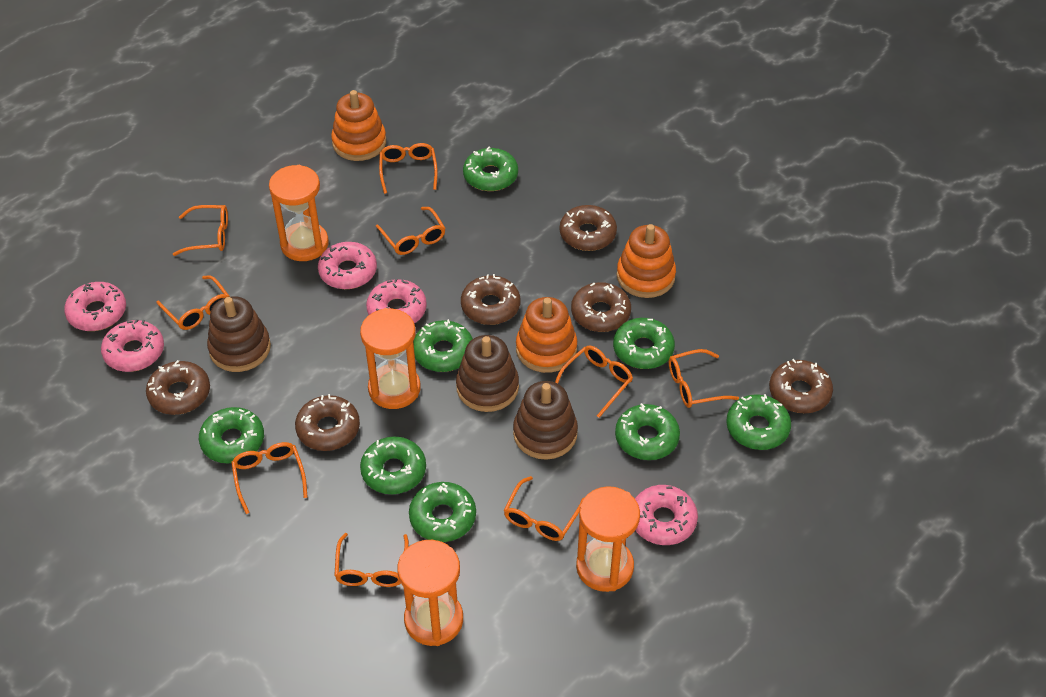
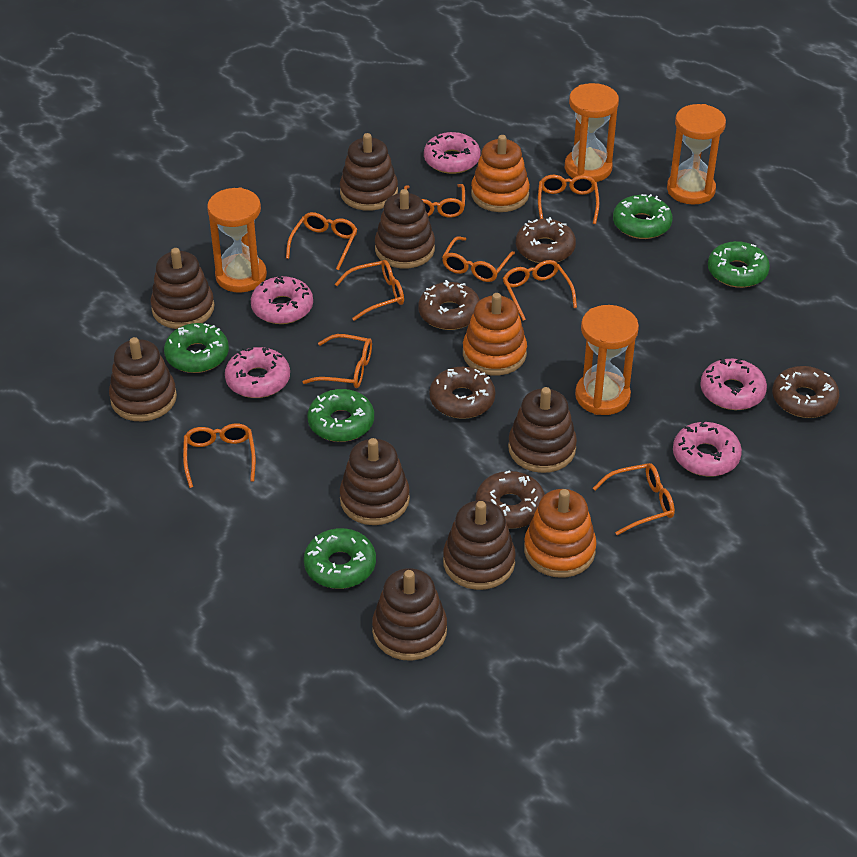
brown donut: [146,360,210,415] [295,394,360,451] [461,274,520,325] [560,205,617,251] [571,282,631,332] [769,359,833,413] = 6 -> [418,280,480,330] [429,367,495,419] [476,470,545,529] [516,217,576,263] [772,366,840,418] = 5
brown stacking toy: [207,296,271,372] [456,335,519,412] [513,381,578,459] = 3 -> [109,337,177,421] [150,248,214,329] [340,133,398,211] [340,438,410,525] [372,568,447,661] [375,189,435,268] [443,501,516,590] [508,387,577,473] = 8
green donut: [199,407,264,463] [360,437,426,494] [409,482,476,542] [413,319,473,372] [463,146,518,191] [613,318,675,369] [615,403,680,460] [726,394,791,450] = 8 -> [164,323,229,373] [304,528,376,589] [308,389,374,442] [613,194,673,239] [708,241,770,288] = 5

